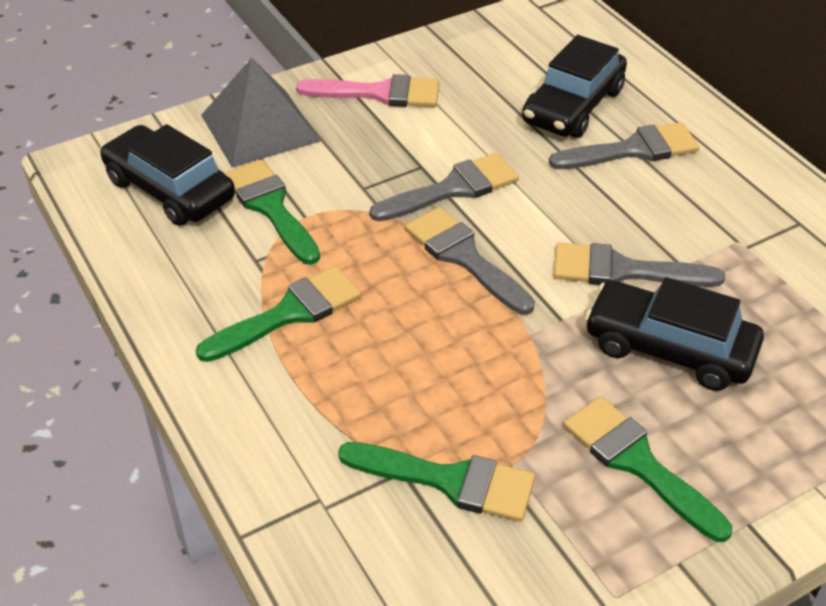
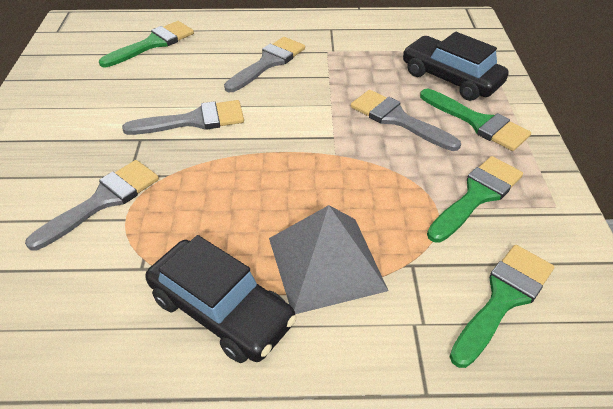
black car: [100,124,235,226] [522,35,627,138] [585,277,764,391] = 3 -> [146,235,297,363] [403,32,509,101] = 2
pink brush: [296,74,439,107] = 1 -> none = 0

